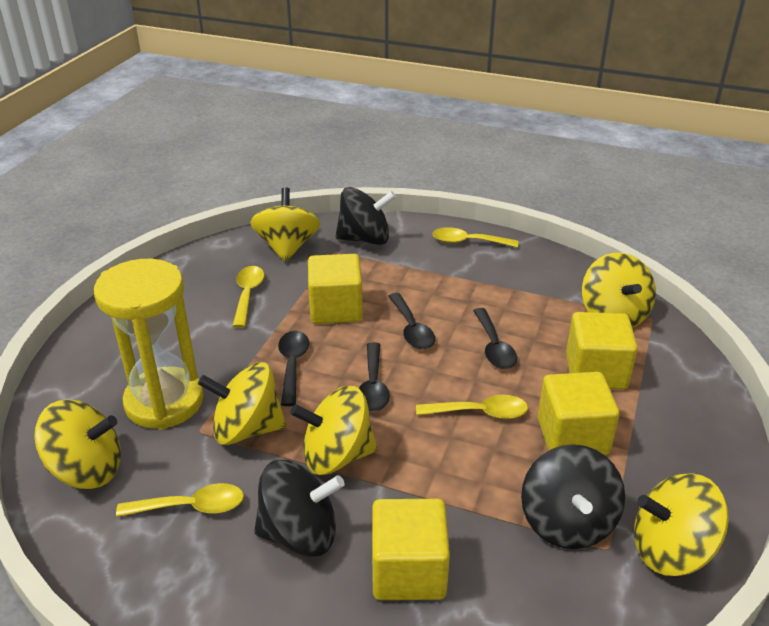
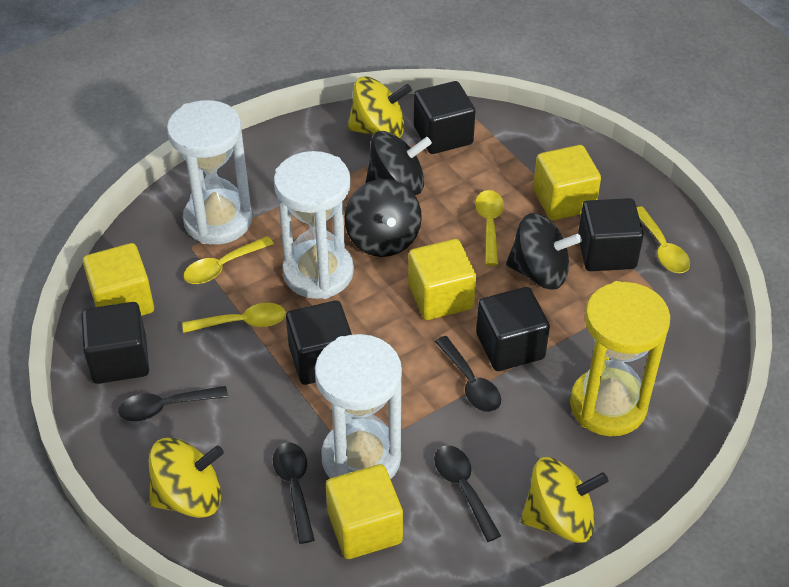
black cube: none = 0 -> [81,302,149,384] [286,300,352,385] [414,81,475,154] [476,287,550,371] [578,198,644,271] = 5
white hourglass: none = 0 -> [167,100,252,245] [274,151,354,299] [315,334,402,479] = 3
yellow spinning top: [34,400,121,489] [198,362,286,445] [250,187,320,262] [290,386,378,475] [582,253,656,328] [634,473,729,576] = 6 -> [149,438,224,518] [348,76,412,138] [521,457,608,543] = 3

